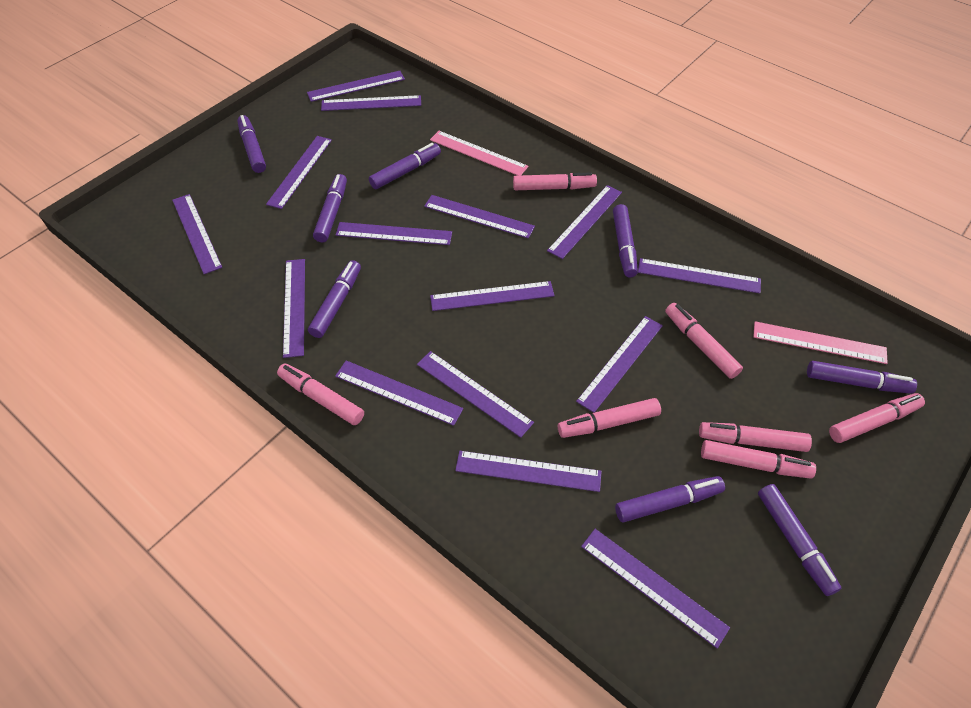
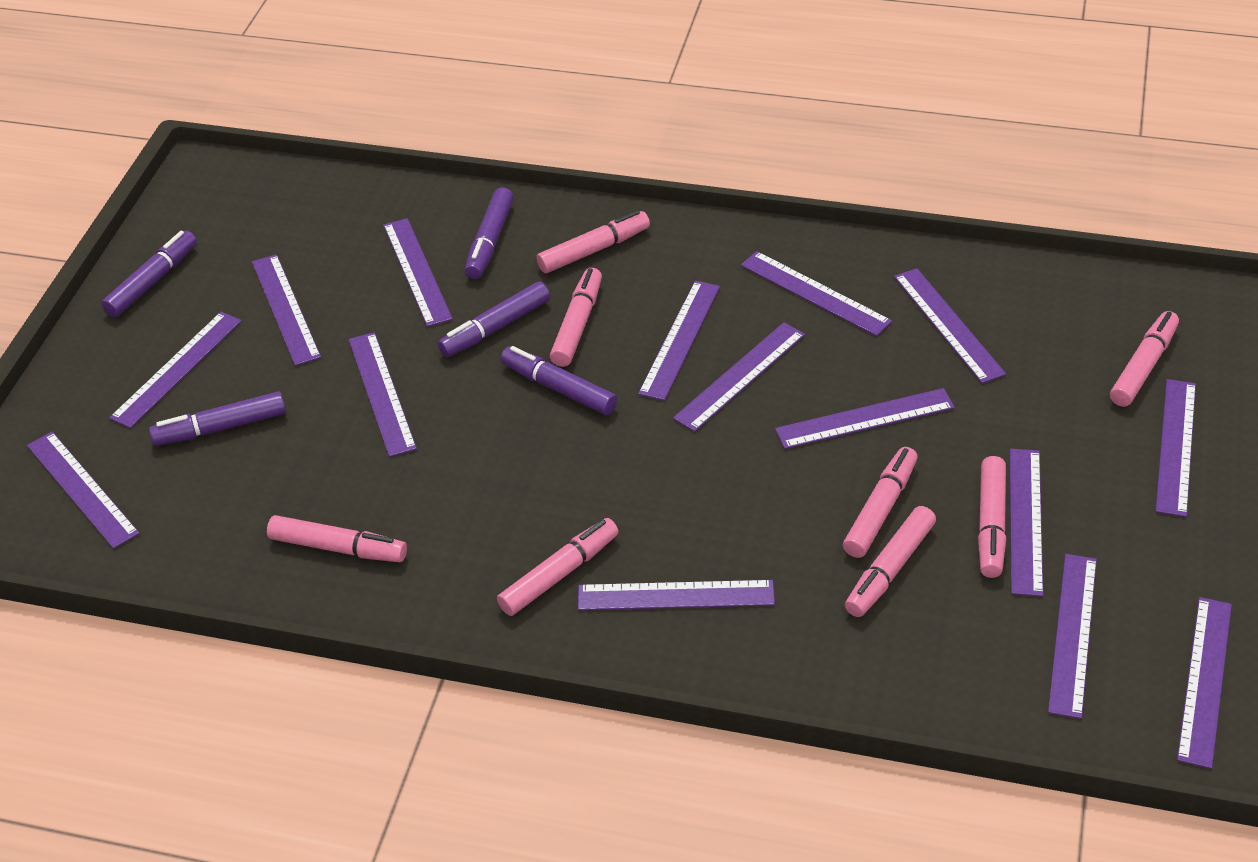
pink marker: [277,363,364,425] [513,173,597,190] [558,398,661,438] [665,303,743,379] [699,422,812,452] [701,440,816,479] [829,393,925,443] = 7 -> [267,515,407,562] [497,518,619,616] [536,210,650,273] [550,268,602,367] [843,447,918,558] [845,506,936,617] [978,456,1006,578] [1110,311,1179,407] = 8
pink ruler: [430,131,528,176] [753,321,888,364] = 2 -> none = 0
purple marker: [237,115,266,173] [308,260,361,338] [313,174,347,242] [369,143,441,189] [613,204,638,278] [615,476,725,523] [758,484,842,596] [807,361,917,394] = 8 -> [101,230,197,317] [149,391,286,446] [438,282,550,357] [465,187,514,279] [501,346,617,415] = 5

